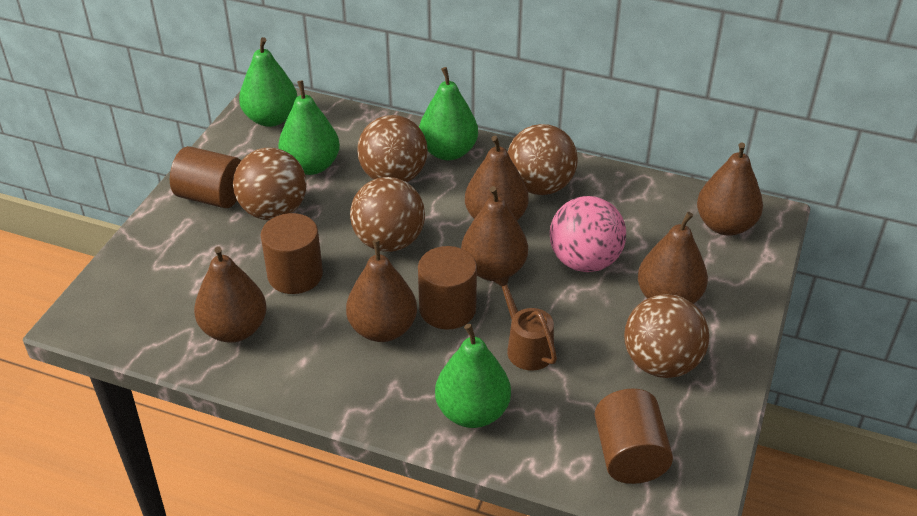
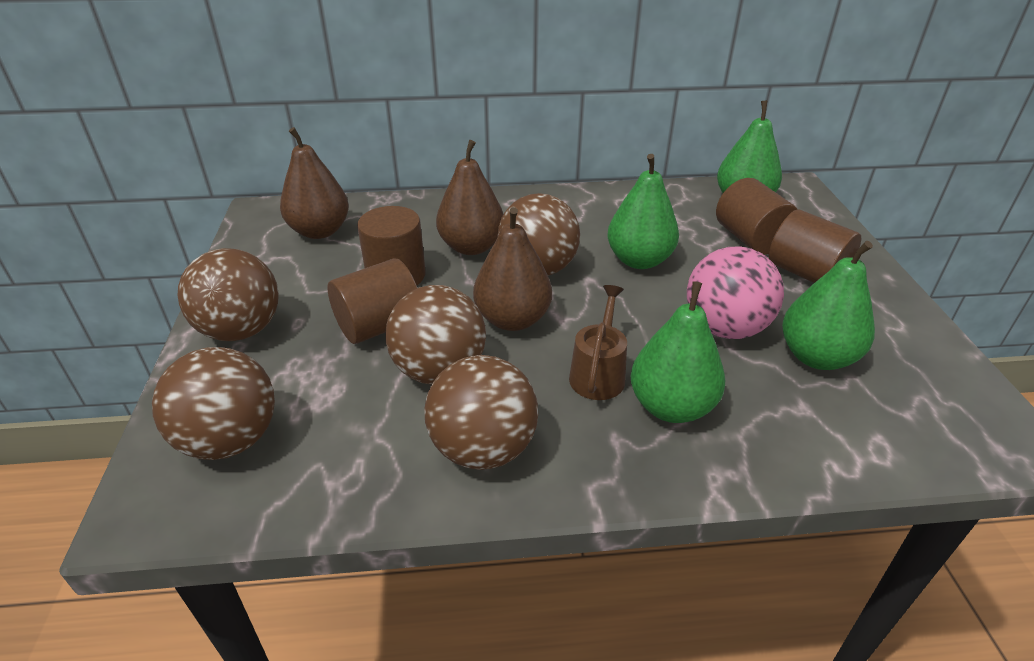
brown pear: [194,246,267,343] [346,240,417,342] [461,186,528,281] [465,136,529,220] [638,212,708,304] [697,143,763,236] = 6 -> [280,127,349,239] [436,140,503,255] [473,207,552,331] = 3

